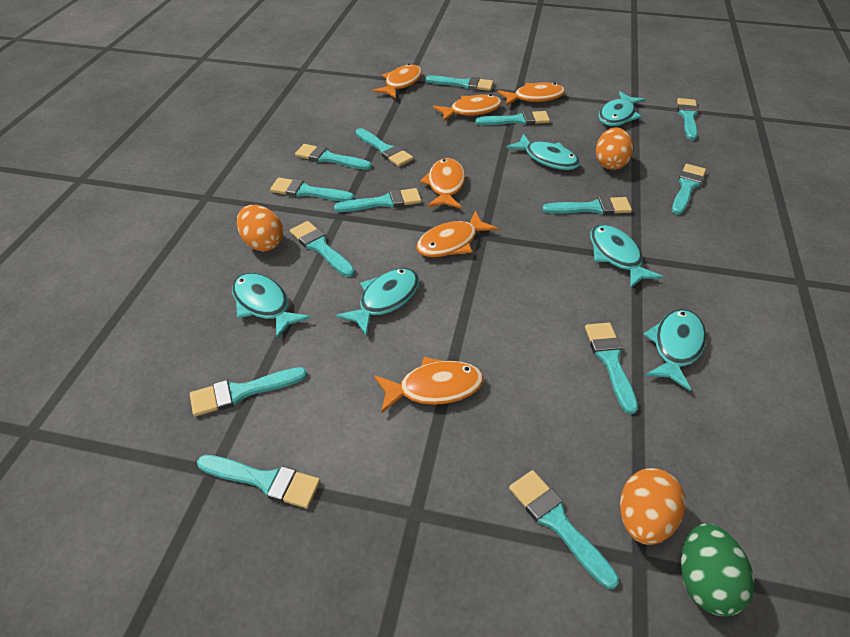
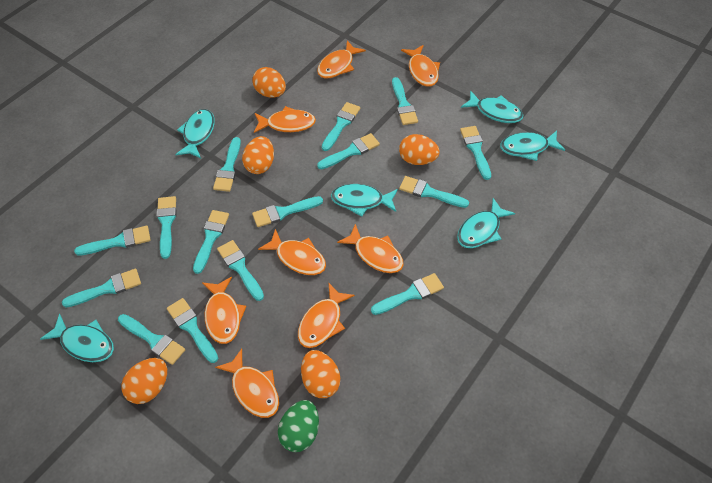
orange egg: [237,205,283,251] [596,128,633,170] [620,468,686,545] = 3 -> [121,358,167,404] [242,136,274,174] [252,67,286,98] [301,350,340,398] [399,134,440,165] = 5
orange fish: [372,64,422,98] [374,357,484,414] [416,211,498,257] [420,158,465,209] [433,94,502,121] [498,83,565,106] = 6 -> [202,277,247,344] [215,349,279,418] [254,106,316,133] [258,229,326,275] [298,283,355,348] [317,41,366,79] [337,224,404,273] [401,45,440,87] = 8
turquoise brush: [190,367,307,416] [197,455,320,508] [270,178,354,201] [290,221,355,277] [295,144,372,170] [334,188,421,212] [356,128,414,167] [425,75,494,91] [475,111,550,125] [509,470,619,589] [542,196,632,215] [585,323,638,414] [672,164,706,215] [677,98,699,140] = 14 -> [62,269,141,307] [74,226,151,256] [118,314,185,365] [157,196,177,259] [167,298,218,363] [193,210,229,274] [213,137,241,192] [217,240,264,301] [252,196,323,227] [317,133,380,169] [322,102,360,151] [371,273,444,315] [392,77,418,125] [399,176,469,208] [460,126,491,180] = 15

